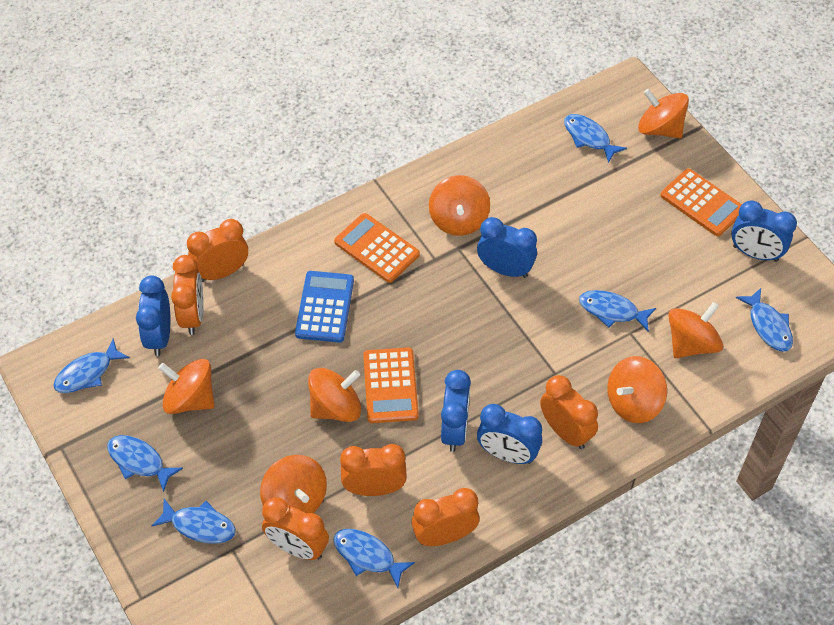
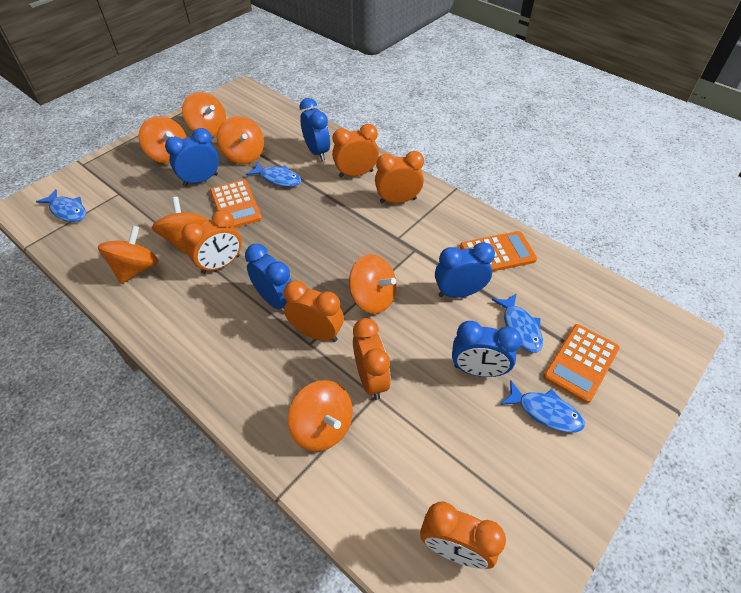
blue calculator: [295,271,354,343] = 1 -> none = 0
blue fish: [53,338,130,393] [107,435,183,492] [152,499,236,544] [333,529,415,588] [564,114,627,163] [579,290,656,331] [736,288,793,352] = 7 -> [36,189,86,222] [246,161,302,187] [492,293,543,353] [500,380,585,433] = 4

